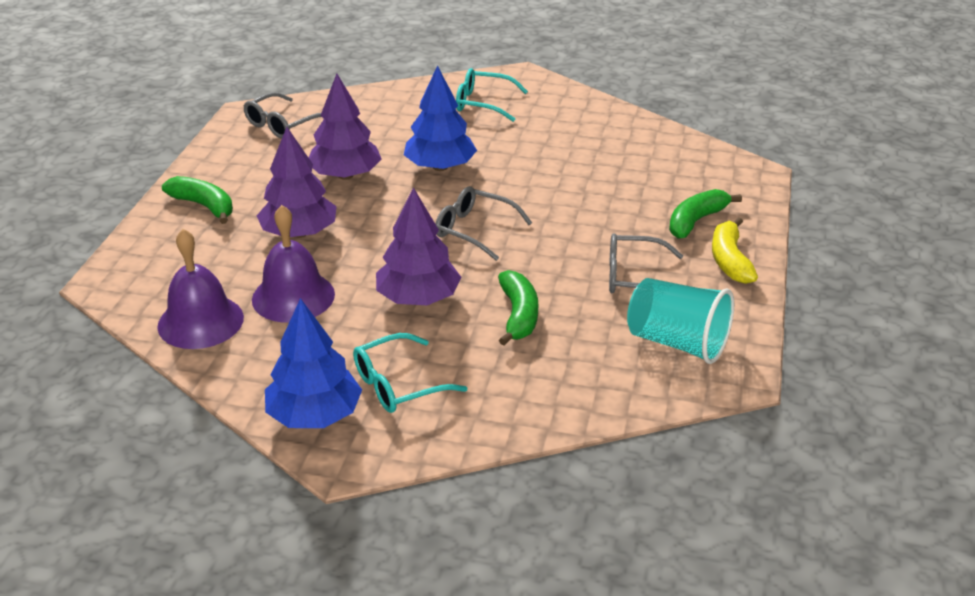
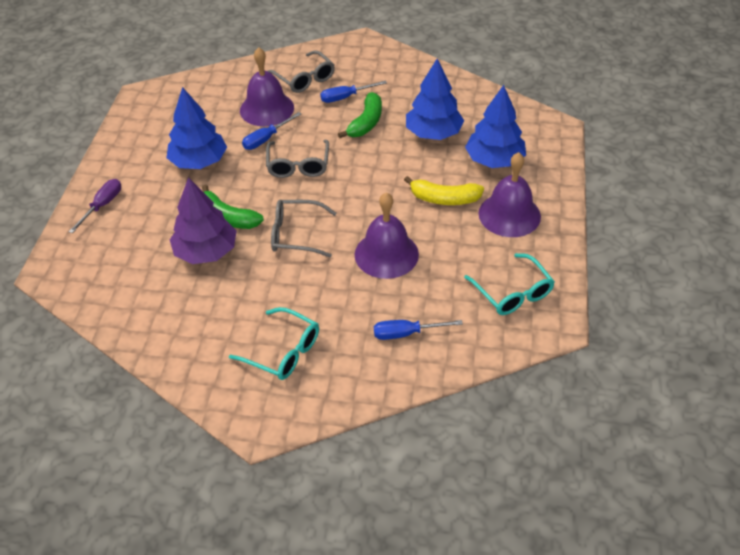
blue screwdriver: none = 0 -> [242,112,301,150] [320,81,387,103] [374,320,463,340] = 3
blue tree: [265,298,362,428] [404,65,477,171] = 2 -> [167,87,227,169] [406,58,464,140] [465,85,526,168] = 3
green banana: [162,176,233,224] [498,270,538,345] [669,189,742,239] = 3 -> [202,185,264,229] [338,92,382,138] = 2
purple bell: [157,229,244,349] [252,205,335,323] = 2 -> [240,47,294,126] [355,192,419,279] [478,152,541,237] = 3
purple screwdriver: none = 0 -> [68,179,121,233] = 1
purple tree: [257,127,337,238] [309,74,381,180] [376,187,461,305] = 3 -> [170,177,237,264] = 1
turquoise cup: [627,278,734,364] = 1 -> none = 0

